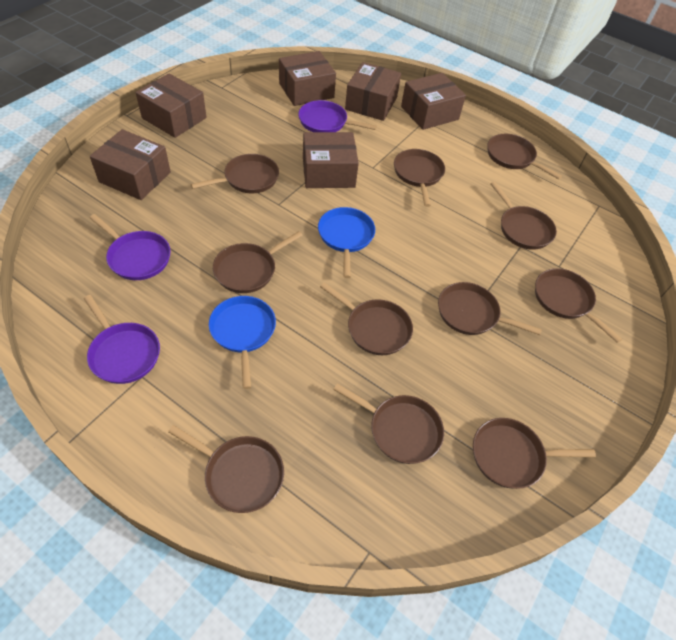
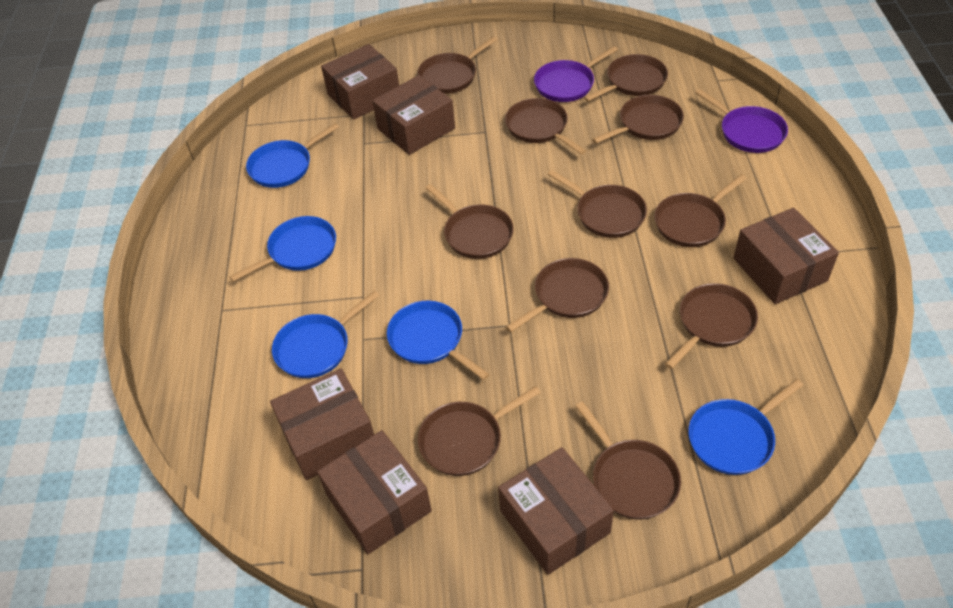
blue pan: [209,296,276,389] [318,207,375,278] = 2 -> [229,216,336,282] [246,123,339,188] [272,290,380,378] [387,301,489,380] [688,379,803,475] = 5
purple pan: [84,295,160,384] [90,214,171,280] [298,100,377,132] = 3 -> [534,46,618,102] [695,89,788,153] = 2

